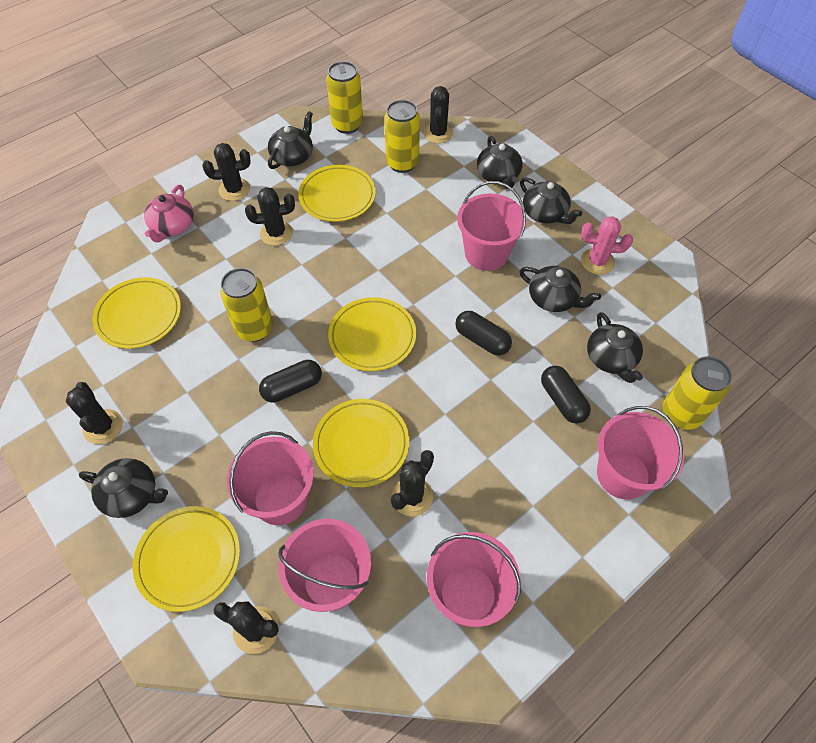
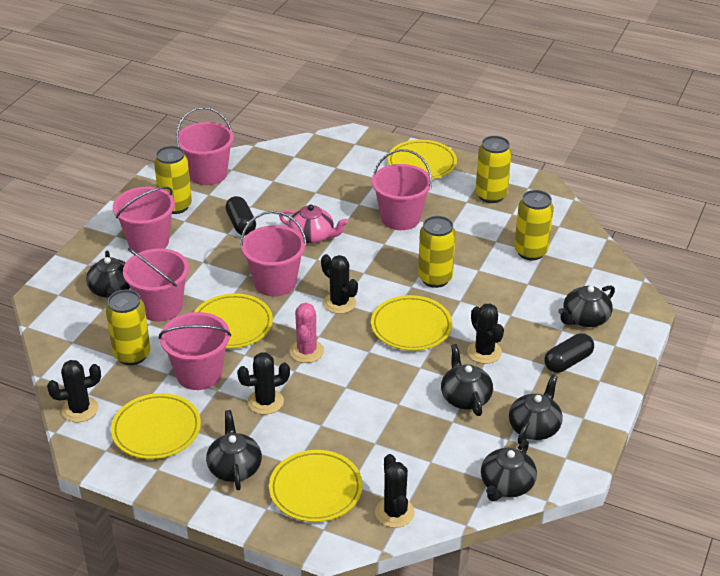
black cactus: [66,382,123,444] [203,143,251,201] [213,601,279,654] [245,187,295,246] [391,450,434,517] [423,86,453,144] = 6 -> [47,360,101,422] [237,352,290,414] [321,254,358,314] [375,454,415,528] [467,304,504,364] = 5
black capsule: [259,360,322,403] [455,311,512,356] [541,366,591,424] = 3 -> [225,196,256,236] [545,333,594,373] = 2
pink bucket: [227,431,314,525] [278,519,371,612] [427,532,521,627] [457,181,527,271] [597,406,684,500] = 5 -> [113,187,175,253] [123,248,189,322] [159,312,231,390] [176,107,234,185] [240,211,307,296] [372,149,432,230] = 6
yellow can: [220,268,273,342] [326,61,363,134] [384,100,420,173] [663,356,732,430] = 4 -> [106,290,150,365] [154,146,192,214] [418,216,456,288] [476,136,512,203] [514,190,554,260] = 5

